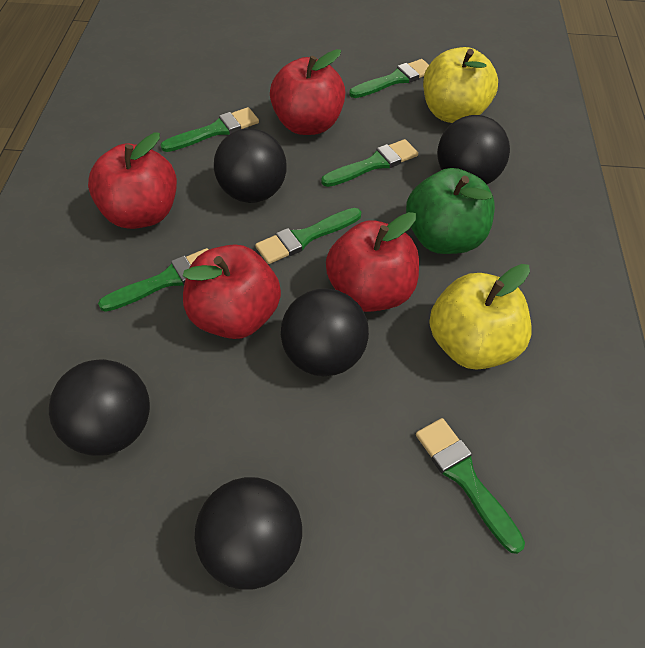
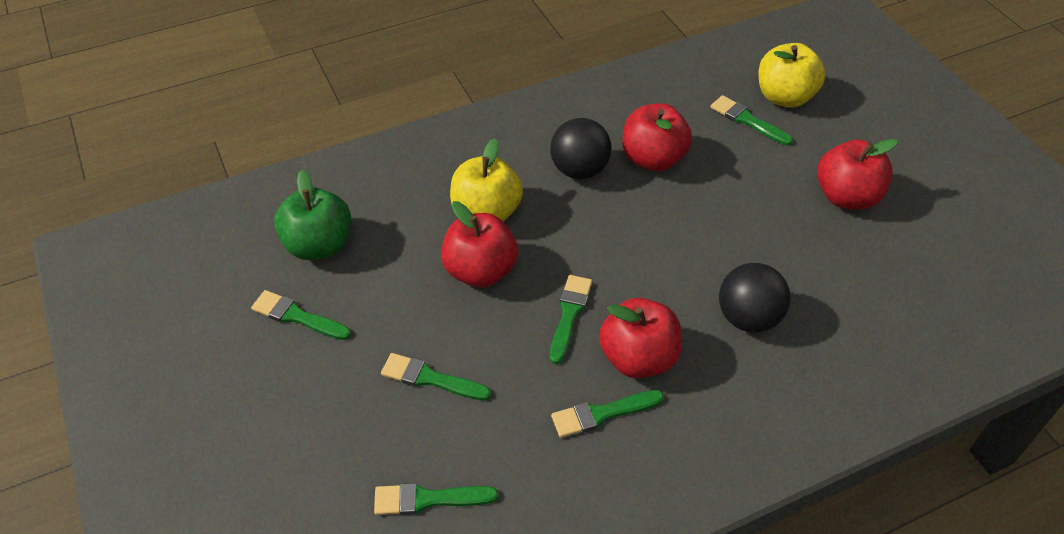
black ball: [49,359,150,456] [194,477,302,590] [214,129,287,203] [281,288,369,376] [437,115,510,184] = 5 -> [550,118,612,179] [719,263,791,333] = 2

